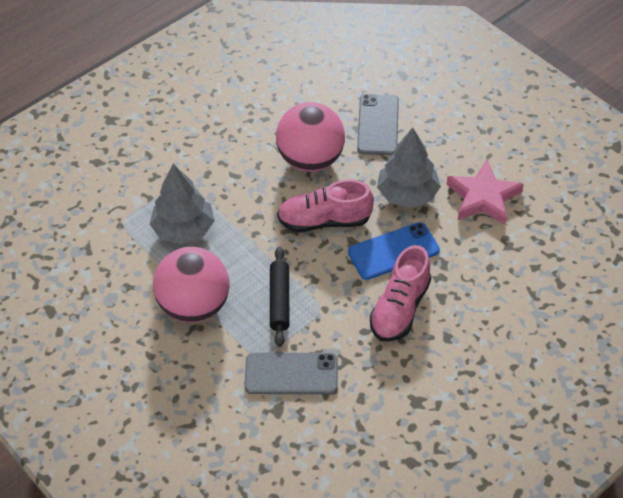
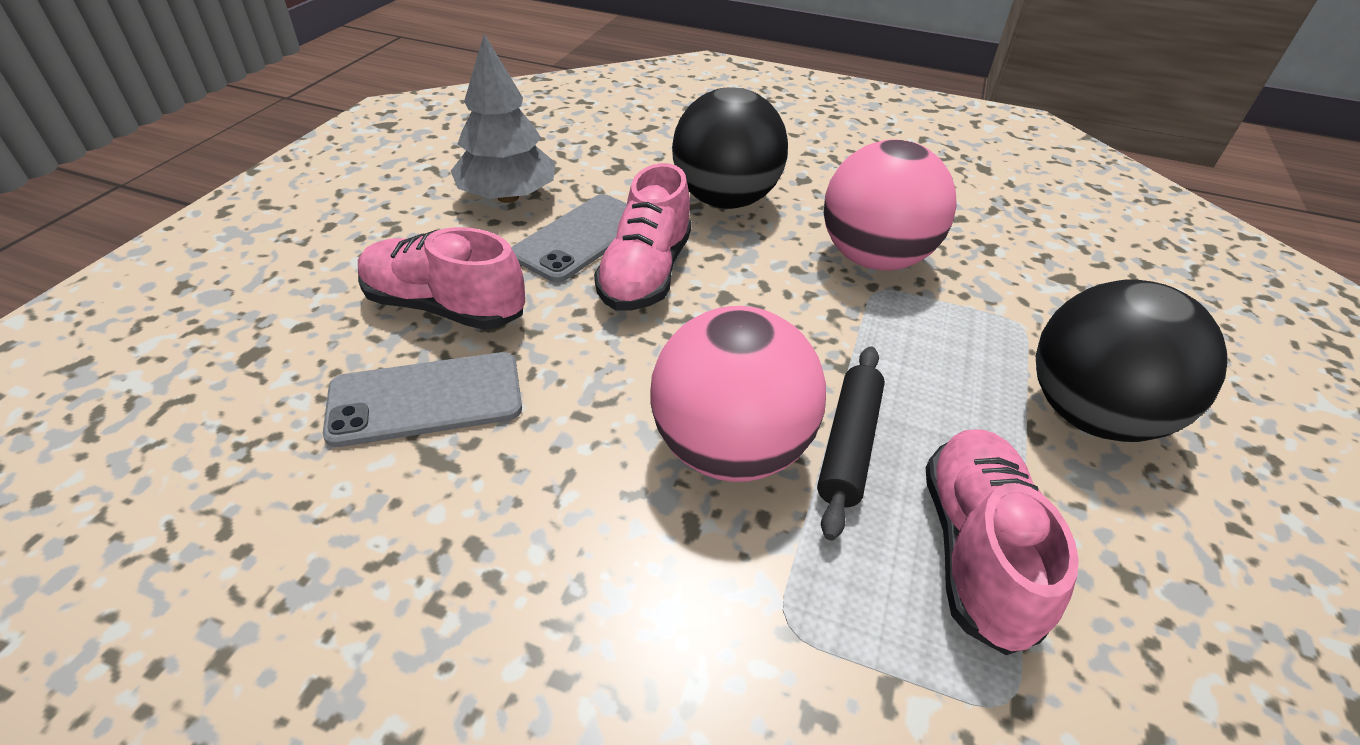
black ball: none = 0 -> [672,88,788,209] [1036,280,1227,442] = 2
blue phone: [348,222,440,280] = 1 -> none = 0
grey tree: [150,164,215,244] [377,127,441,208] = 2 -> [451,34,556,203] = 1
pink shoe: [277,180,374,232] [370,245,431,342] = 2 -> [358,227,525,330] [594,163,692,310] [926,429,1079,655] = 3
pink star: [446,160,524,225] = 1 -> none = 0

